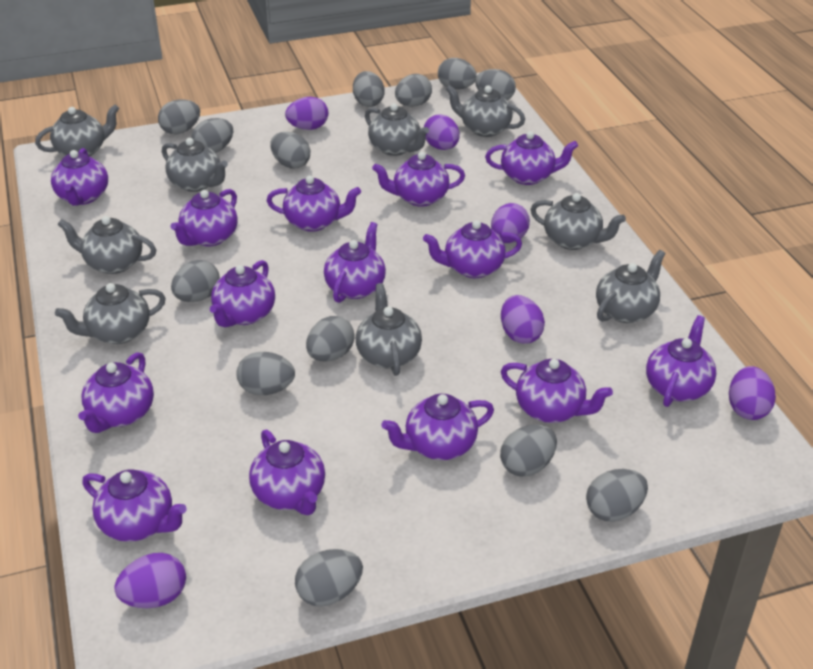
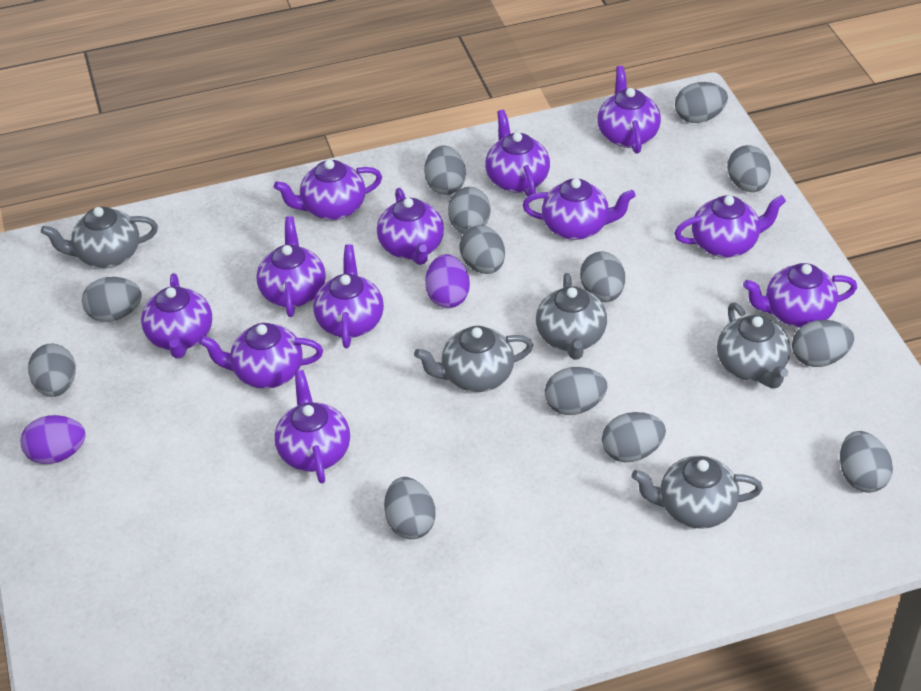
grey teapot: [35,105,119,157] [55,283,166,344] [58,216,156,274] [162,138,228,192] [356,283,422,376] [365,103,429,156] [446,85,525,137] [530,193,626,250] [596,250,665,323] = 9 -> [41,207,158,268] [414,326,533,392] [536,273,607,360] [631,456,763,529] [717,303,791,389] = 5
purple egg: [114,553,186,609] [285,97,328,130] [424,114,460,150] [491,203,530,243] [501,295,545,344] [729,366,776,420] = 6 -> [20,415,86,464] [425,254,470,308] = 2
purple teapot: [51,148,108,206] [78,352,154,433] [82,470,187,542] [170,189,238,246] [210,260,275,327] [249,430,325,515] [267,176,361,232] [324,222,386,303] [372,152,465,207] [382,394,494,460] [423,220,522,278] [485,131,578,185] [501,359,613,423] [646,315,716,407] = 14 -> [141,273,212,359] [199,323,323,389] [256,216,326,317] [274,160,382,220] [275,370,350,484] [313,245,384,348] [377,188,444,265] [485,110,550,197] [522,178,636,240] [597,66,661,154] [674,195,786,258] [743,263,857,328] = 12

